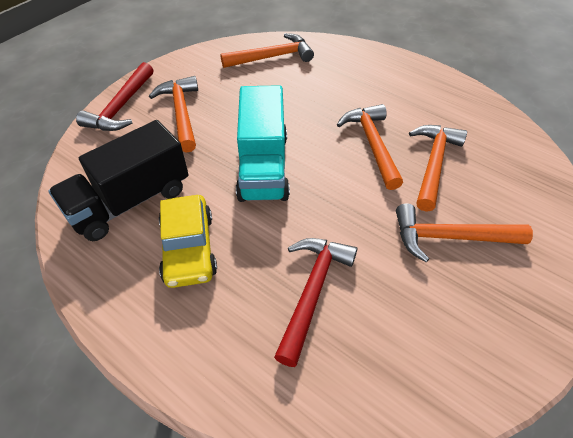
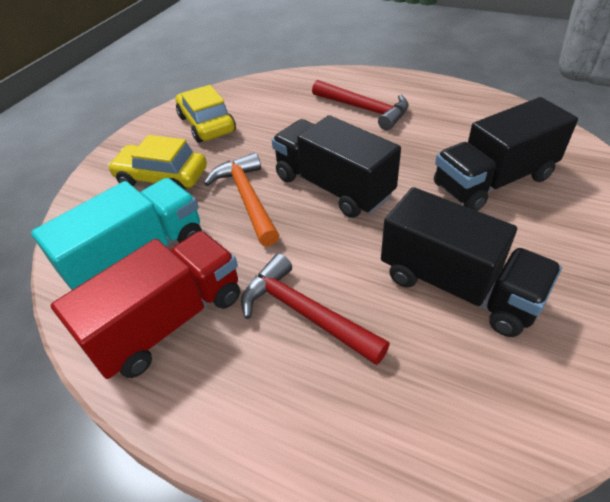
black truck: [48,120,189,241] = 1 -> [272,115,401,218] [381,187,562,337] [434,97,578,211] = 3
orange hammer: [149,76,198,153] [220,33,314,68] [337,104,403,190] [396,203,533,262] [409,125,467,212] = 5 -> [204,152,280,246] = 1
red truck: none = 0 -> [51,231,240,379] = 1
yellow car: [159,195,217,288] = 1 -> [108,135,207,190] [176,85,236,143] = 2

